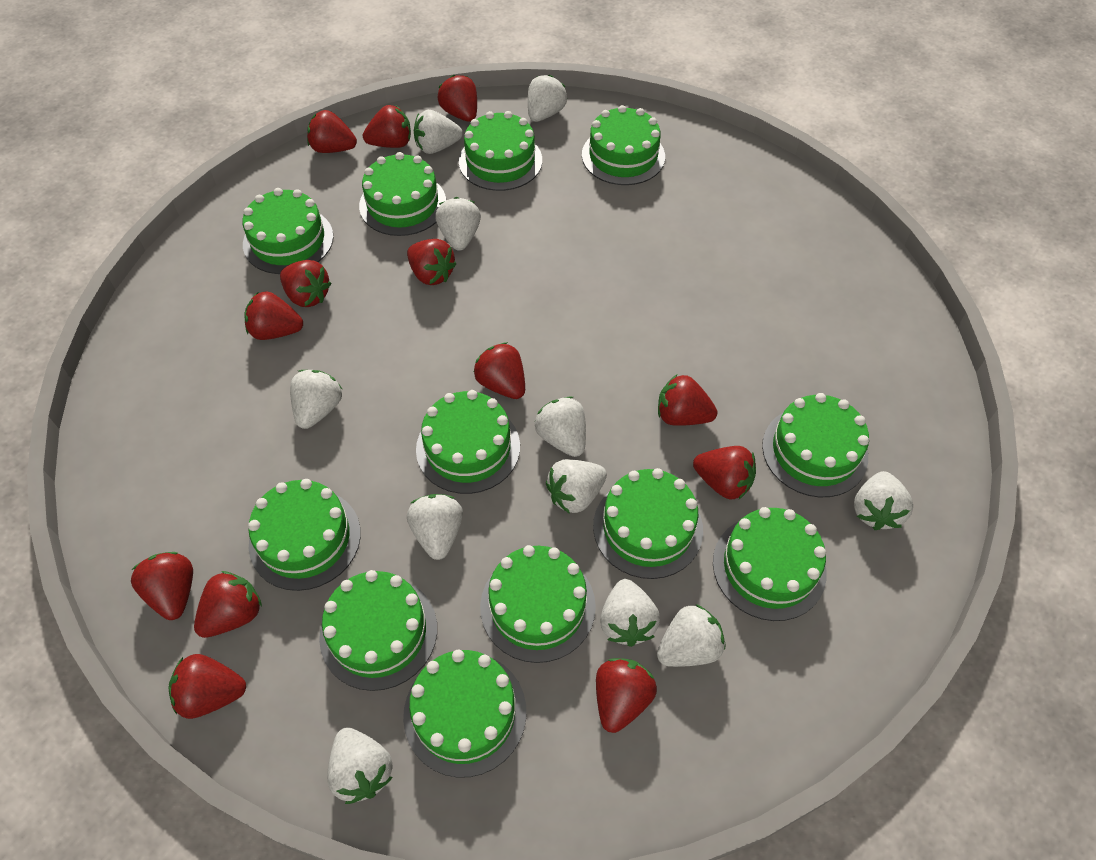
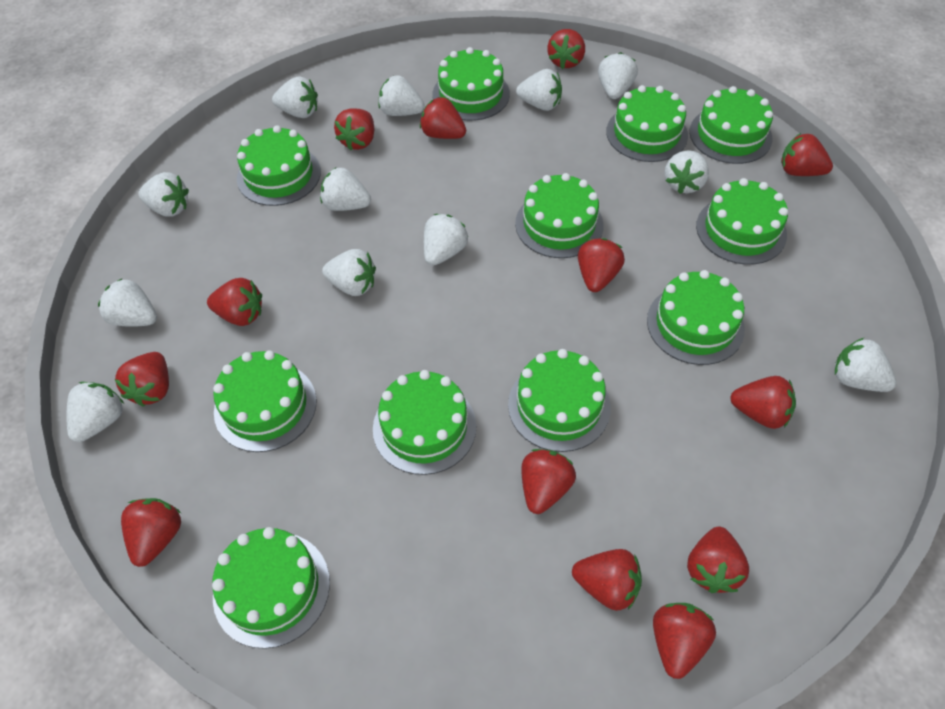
green cake: [242,188,333,274] [248,479,361,591] [319,570,437,691] [359,152,446,236] [403,650,526,778] [416,390,520,494] [459,111,542,191] [480,545,596,663] [582,105,665,185] [593,468,703,579] [713,507,826,621] [762,393,869,497] = 12 -> [212,527,330,649] [213,350,317,452] [237,125,321,206] [373,370,476,475] [432,47,510,121] [508,349,611,452] [515,173,603,258] [606,85,688,162] [647,270,745,365] [690,86,773,164] [696,178,788,265] = 11
white strawberry: [290,370,342,429] [327,727,393,804] [407,494,463,560] [414,110,463,154] [435,197,481,251] [528,75,567,122] [535,397,586,457] [546,459,607,514] [600,579,660,647] [657,604,725,667] [854,471,913,530] = 11 -> [66,382,124,442] [98,279,157,327] [138,172,189,217] [272,76,318,118] [320,168,371,211] [322,249,376,296] [378,75,425,116] [424,214,468,265] [516,69,562,111] [598,52,638,99] [665,150,709,194] [835,337,896,392] = 12

